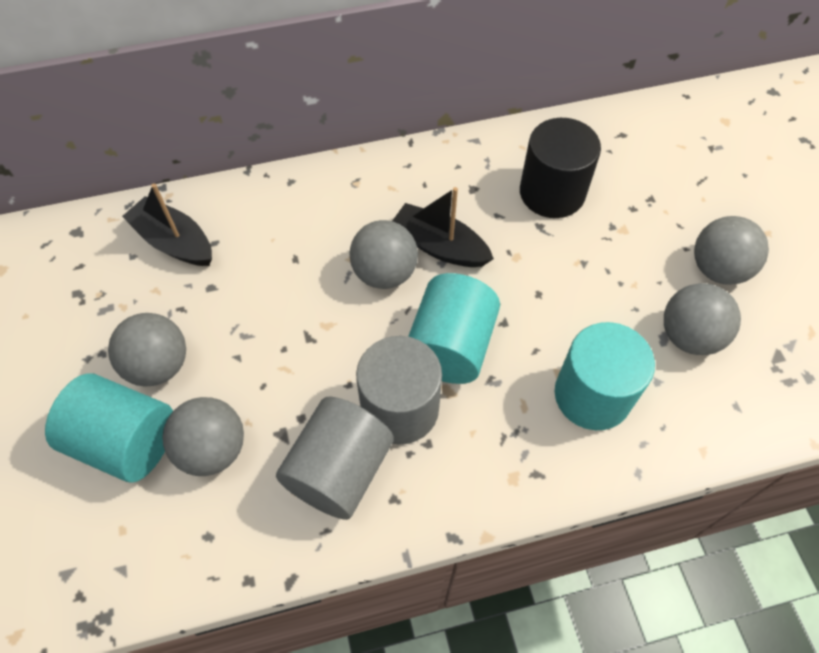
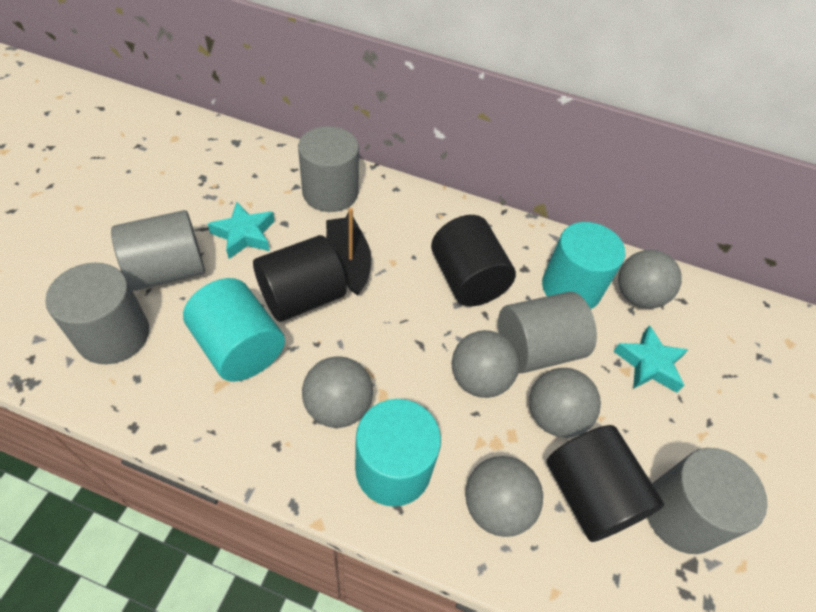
black boat: [122,183,212,266] [392,187,494,267] = 2 -> [326,208,371,296] = 1
black cylinder: [520,118,601,218] = 1 -> [253,235,347,322] [431,215,516,306] [547,425,664,542] = 3
grey cylinder: [276,396,394,520] [356,336,442,444] = 2 -> [45,263,149,364] [111,210,205,291] [298,126,359,212] [498,292,597,373] [647,448,768,554] = 5
turquoise star: none = 0 -> [208,202,275,259] [613,325,688,393] = 2

